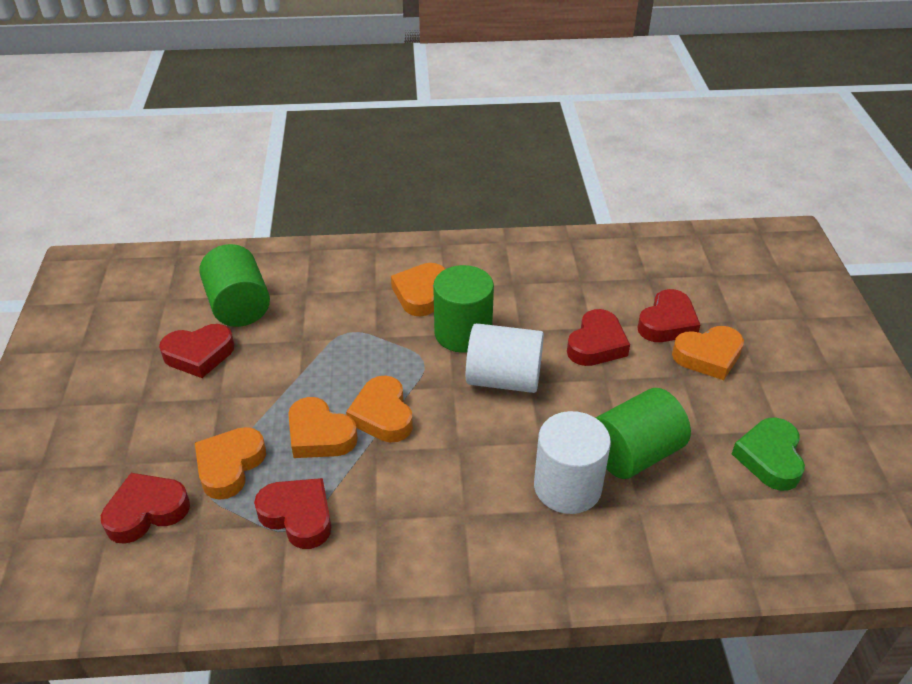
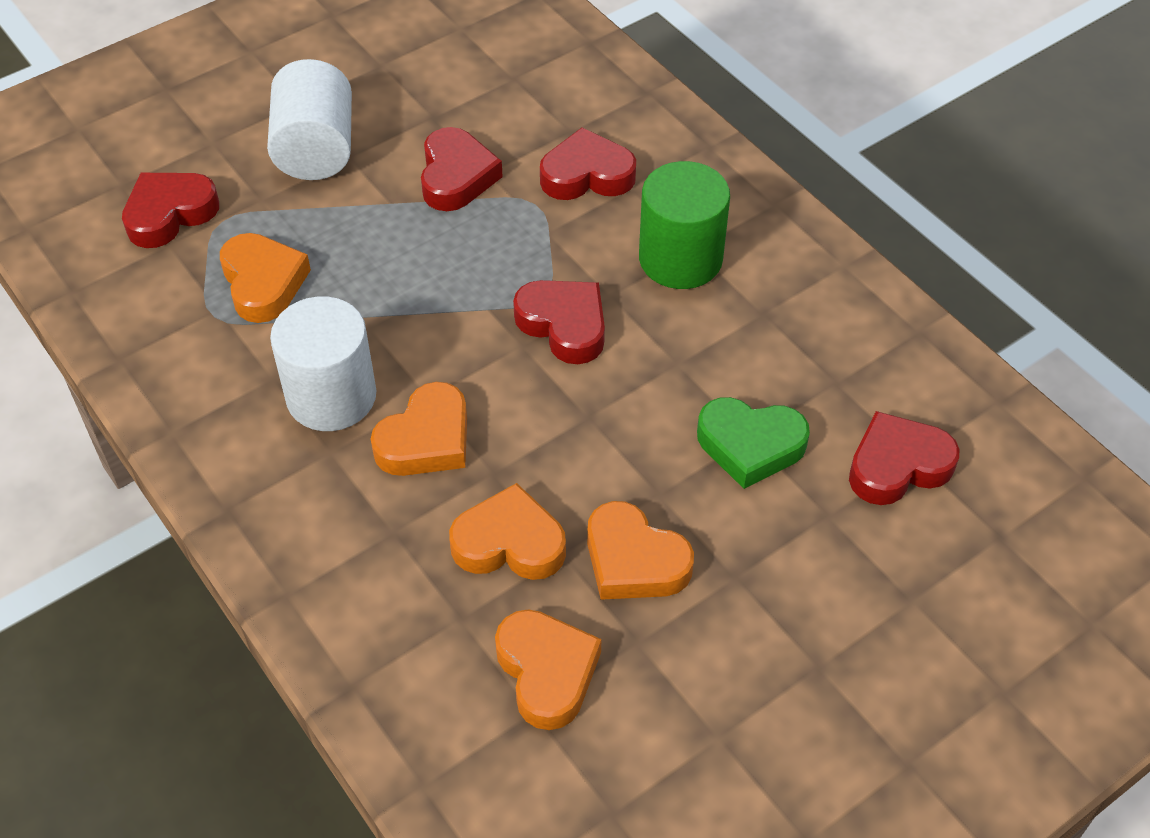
green cylinder: [199,244,270,327] [433,265,494,353] [596,388,691,479] = 3 -> [639,161,730,289] = 1

